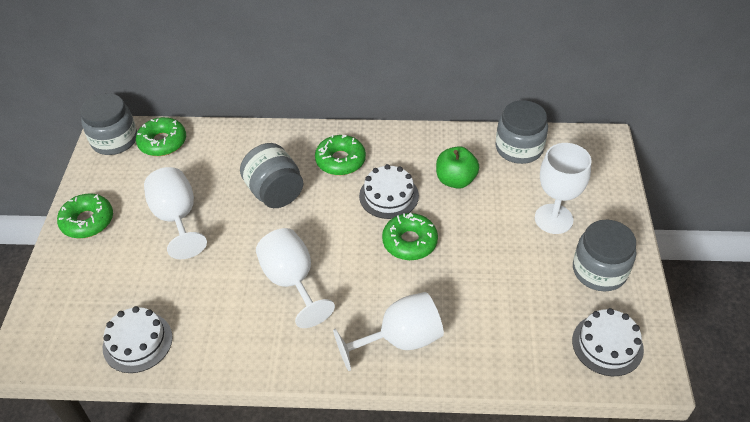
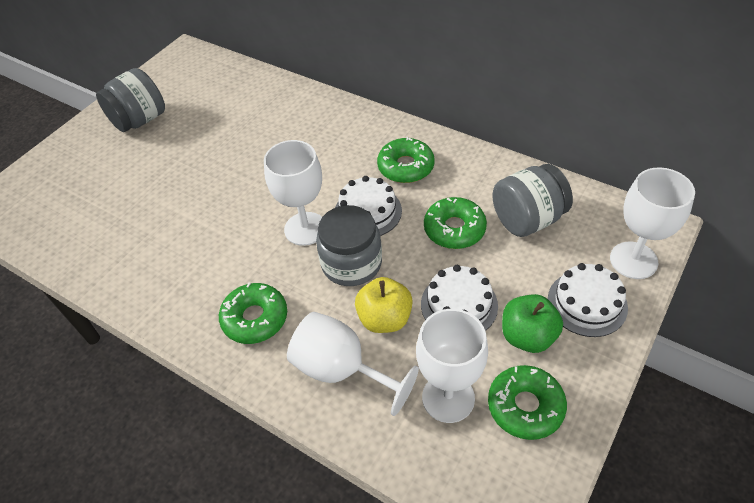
grey jar: [80,93,137,155] [240,143,303,208] [495,100,548,164] [573,220,636,291] = 4 -> [96,68,165,132] [316,205,382,286] [492,164,573,237] = 3
yellow apple: none = 0 -> [355,277,413,333] = 1

